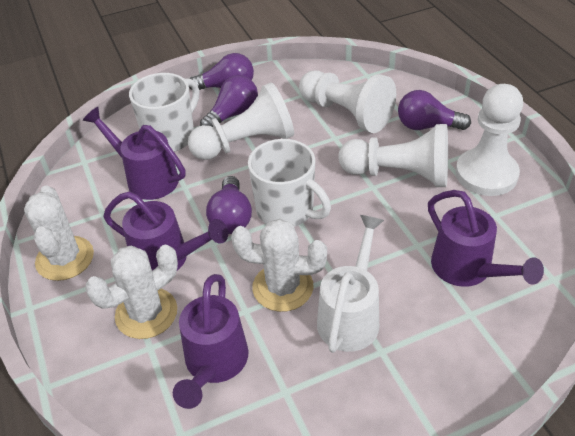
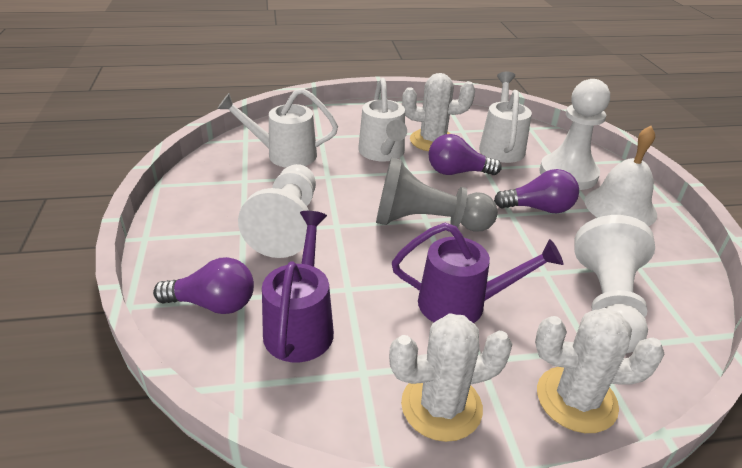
grey pawn: none = 0 -> [376,157,498,232] = 1
purple light bulb: [189,53,254,90] [200,75,258,127] [206,176,252,234] [398,90,471,130] = 4 -> [153,257,254,314] [429,134,502,175] [494,169,579,213] = 3
purple watering can: [83,107,186,200] [103,192,228,271] [173,274,248,409] [428,190,544,287] = 4 -> [262,211,334,363] [392,223,563,323] = 2
white bell: none = 0 -> [585,126,657,226] = 1
white mug: [129,73,199,152] [248,139,331,227] = 2 -> none = 0
white pawn: [188,82,294,160] [299,70,396,133] [339,124,448,187] [455,84,523,196] = 4 -> [238,164,316,258] [539,79,610,190] [574,215,655,353] = 3
white watering can: [317,215,384,353] = 1 -> [217,88,338,168] [358,78,407,161] [479,72,532,163] = 3

